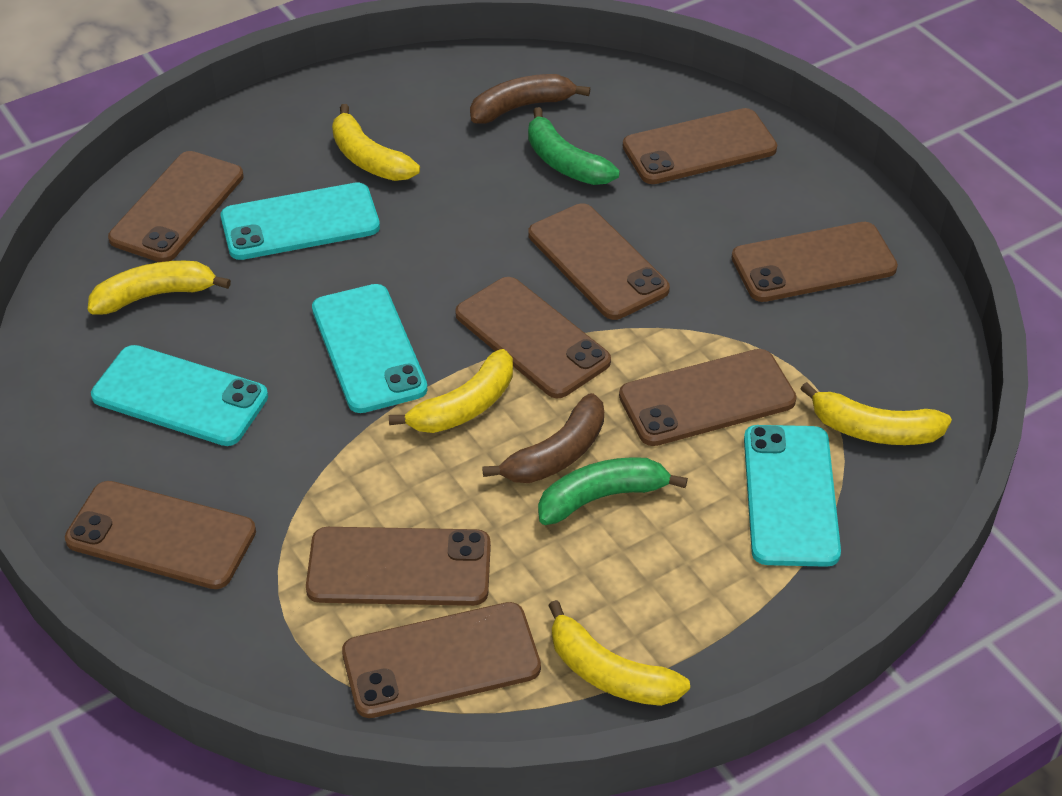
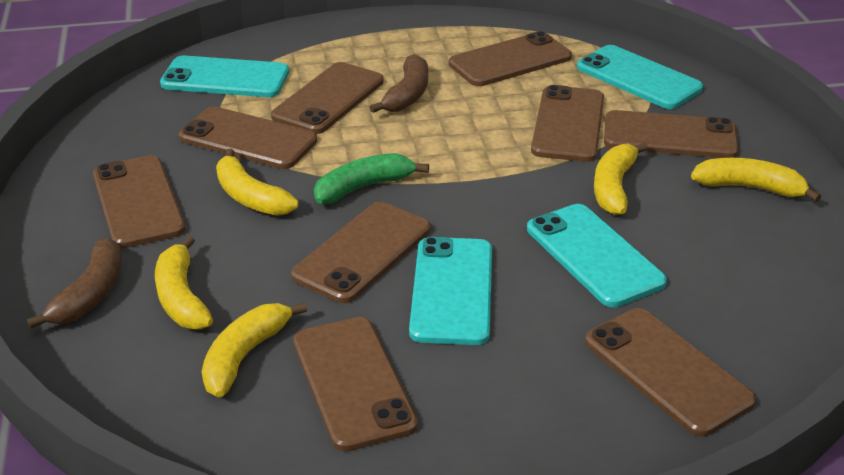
green banana: [528,107,620,185] [538,457,688,525] = 2 -> [314,153,429,204] = 1

